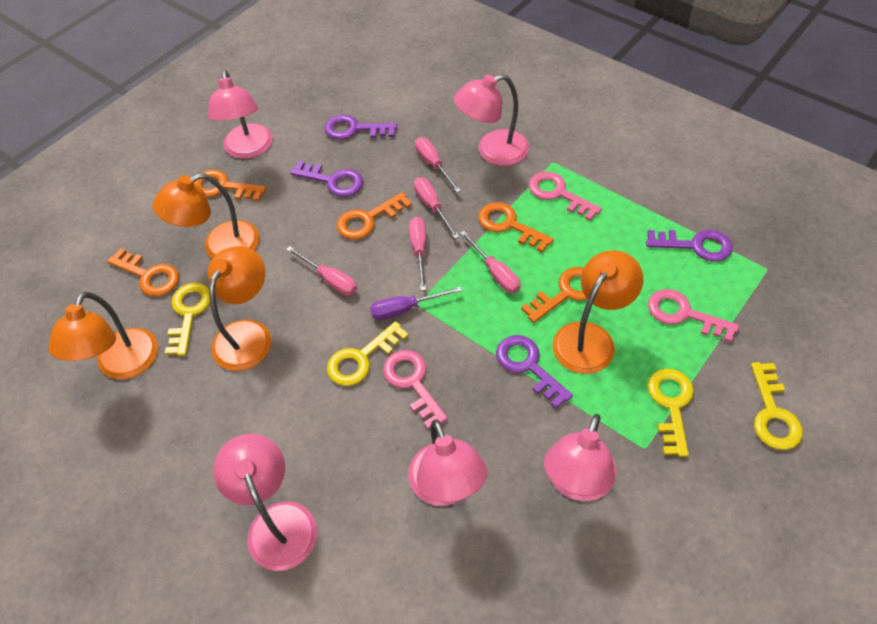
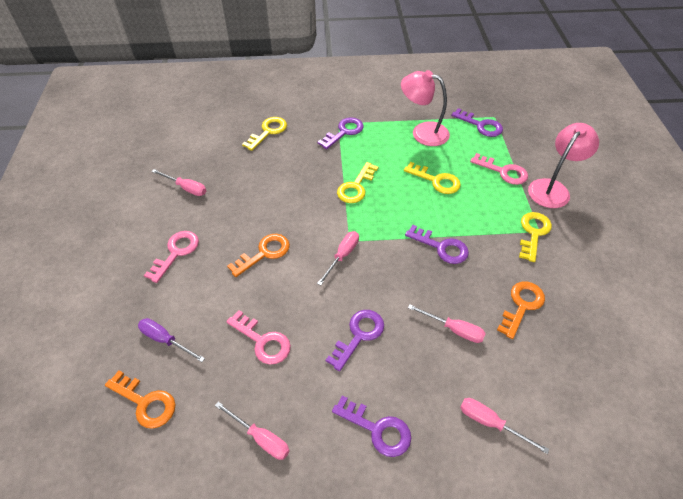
orange key: [107,248,179,296] [194,170,267,201] [337,192,412,239] [478,202,554,252] [521,267,587,323] = 5 -> [105,370,176,429] [227,234,290,277] [497,282,545,339] = 3
orange lamp: [48,292,158,379] [153,173,259,258] [207,246,271,371] [553,250,643,374] = 4 -> none = 0
pink lamp: [208,70,273,159] [213,434,317,571] [408,419,487,506] [454,74,529,166] [544,414,616,501] = 5 -> [401,70,450,146] [528,123,599,208] = 2
purple key: [290,161,363,197] [324,115,397,140] [496,335,573,409] [646,230,733,262] = 4 -> [318,117,364,149] [326,310,384,371] [332,395,411,457] [405,225,469,264] [451,108,503,137] = 5

